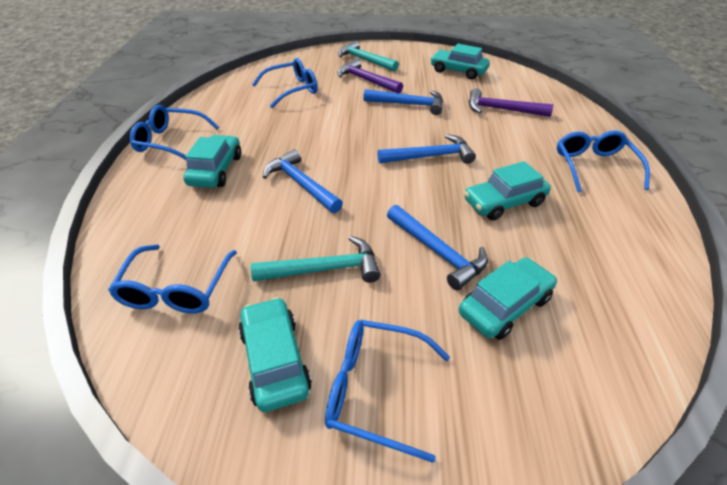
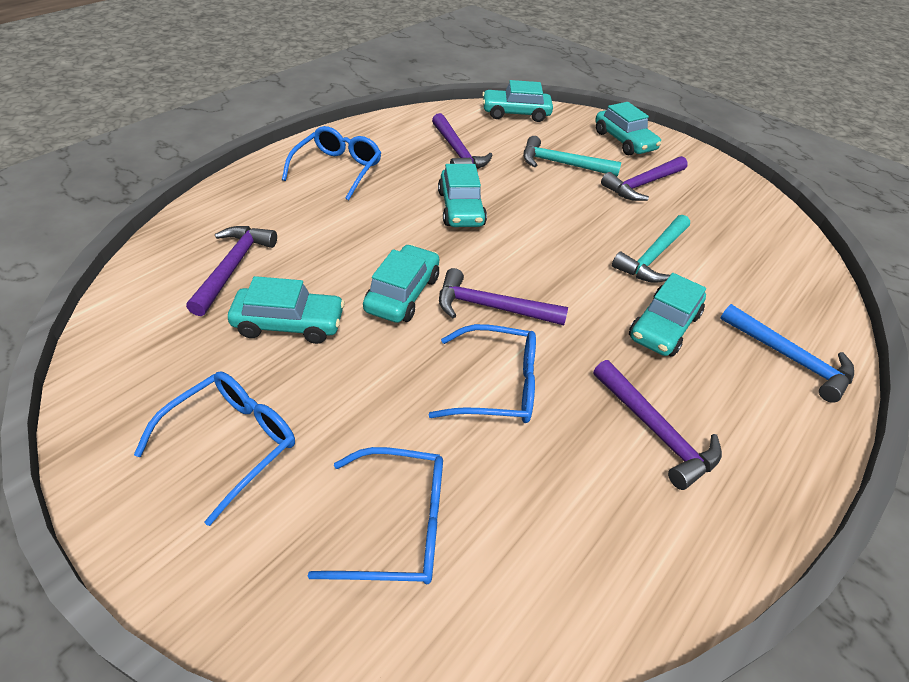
blue glasses: [108,245,237,313] [130,105,219,160] [252,58,318,108] [325,320,450,463] [557,130,650,192] = 5 -> [134,372,295,526] [282,126,381,201] [307,447,443,584] [429,324,536,423] = 4
blue hammer: [263,149,343,213] [363,89,443,115] [378,134,476,164] [387,205,488,291] = 4 -> [720,304,854,403] = 1
purple hammer: [337,59,403,94] [469,88,553,117] = 2 -> [186,226,277,316] [432,113,492,169] [439,268,568,325] [593,360,722,490] [601,156,688,201] = 5
turquoise car: [183,135,241,188] [238,297,312,412] [430,44,490,79] [459,257,557,340] [464,161,551,221] = 5 -> [228,276,345,344] [363,244,439,323] [438,164,487,227] [482,80,553,122] [595,102,662,155] [629,273,706,357] = 6

